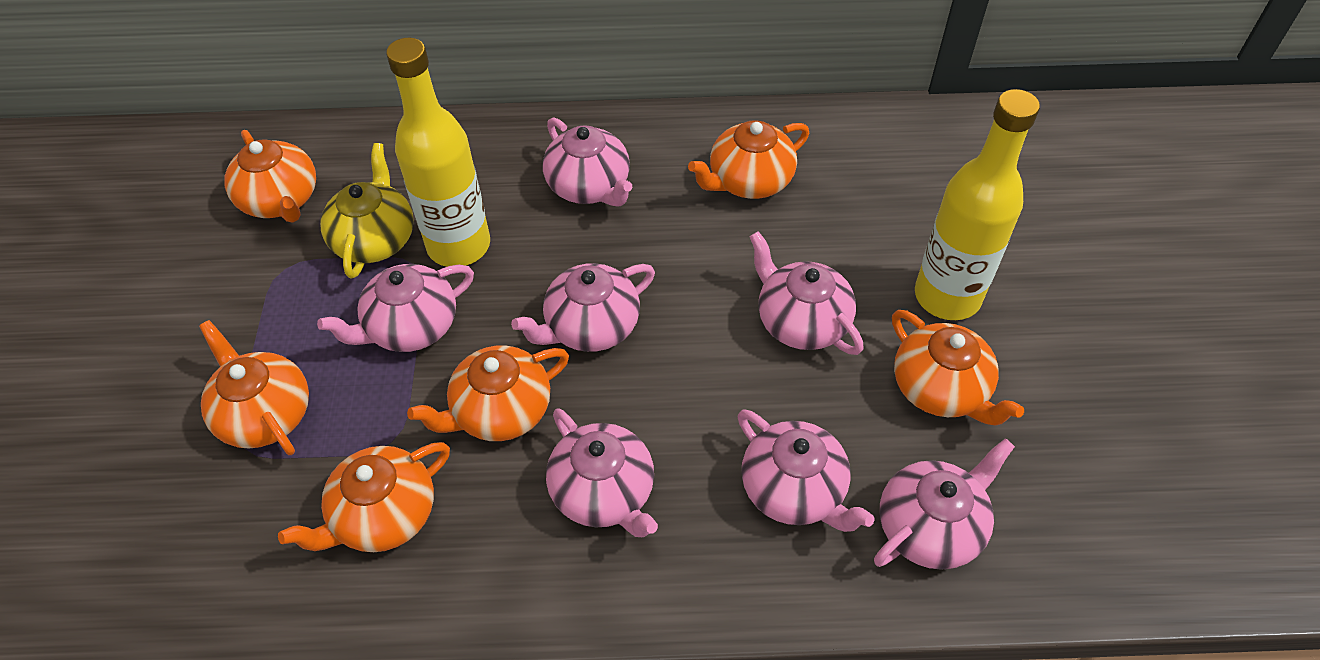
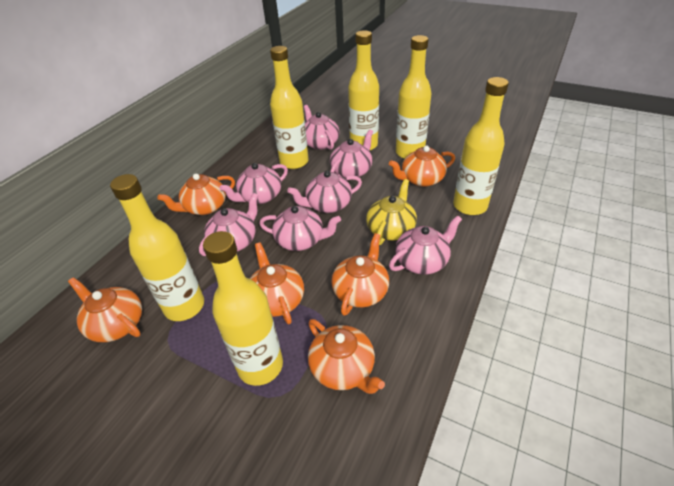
yellow bottle: [386,38,490,267] [915,89,1040,320] = 2 -> [110,174,204,321] [203,231,283,386] [270,46,309,169] [348,30,379,151] [396,35,432,159] [453,77,509,215] = 6

